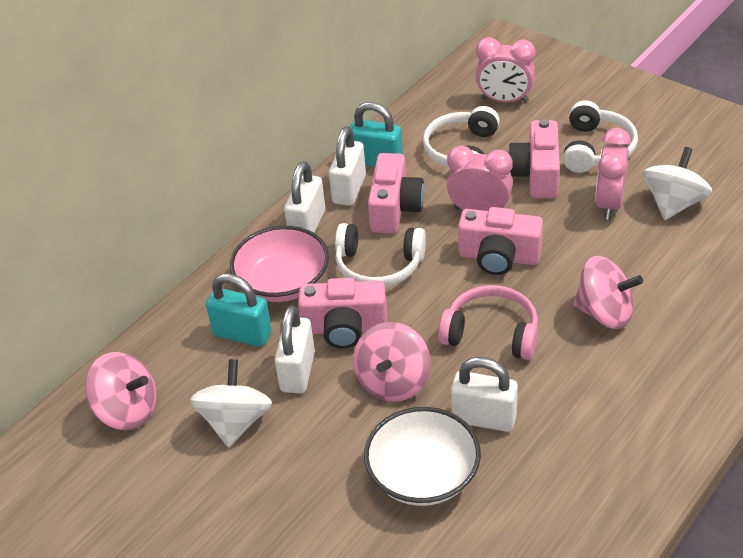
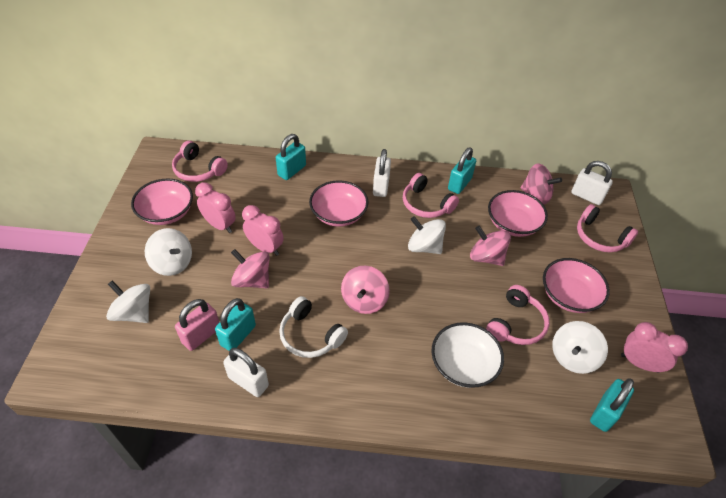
pink bowl: [230,226,329,302] = 1 -> [131,178,193,225] [309,180,368,227] [488,190,548,237] [543,258,610,313] = 4
pink camera: [298,278,387,349] [368,153,425,234] [458,207,543,275] [508,119,560,198] = 4 -> none = 0
pink headphones: [438,285,538,360] = 1 -> [172,141,228,182] [403,173,459,218] [486,285,549,345] [577,204,638,252] = 4
pink padlock: none = 0 -> [175,299,219,351] = 1
pink spinning top: [85,352,156,430] [353,322,431,402] [573,256,643,329] = 3 -> [231,249,269,288] [341,266,390,314] [470,226,511,266] [520,163,562,205] = 4
turquoise padlock: [206,273,272,347] [350,102,403,167] = 2 -> [215,298,256,351] [276,134,306,180] [448,147,476,194] [590,378,634,432] = 4
white headphones: [335,223,426,287] [423,106,500,166] [563,100,638,173] = 3 -> [279,296,348,358] = 1
white padlock: [274,305,315,393] [284,161,325,233] [329,126,366,206] [451,357,518,432] = 4 -> [223,348,269,397] [373,149,391,197] [571,161,613,205] = 3
white spinning top: [190,359,272,447] [643,147,712,220] = 2 -> [106,280,150,323] [145,228,192,276] [408,216,446,254] [552,321,608,374] = 4

